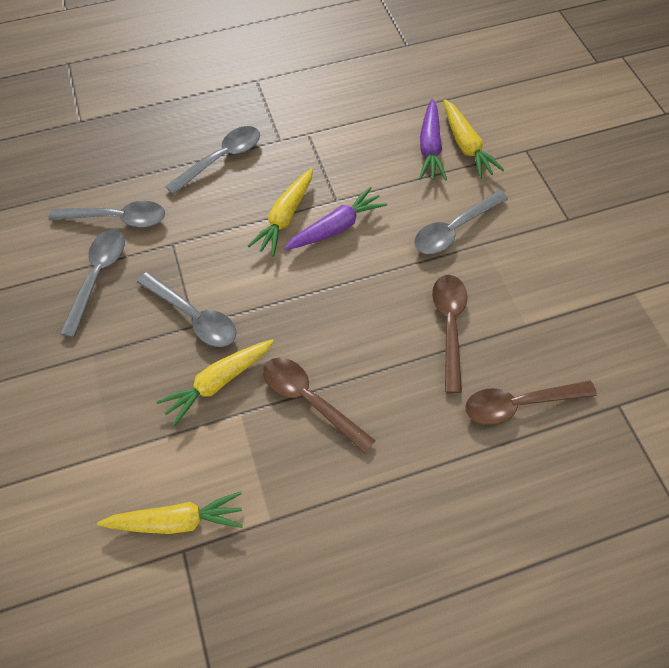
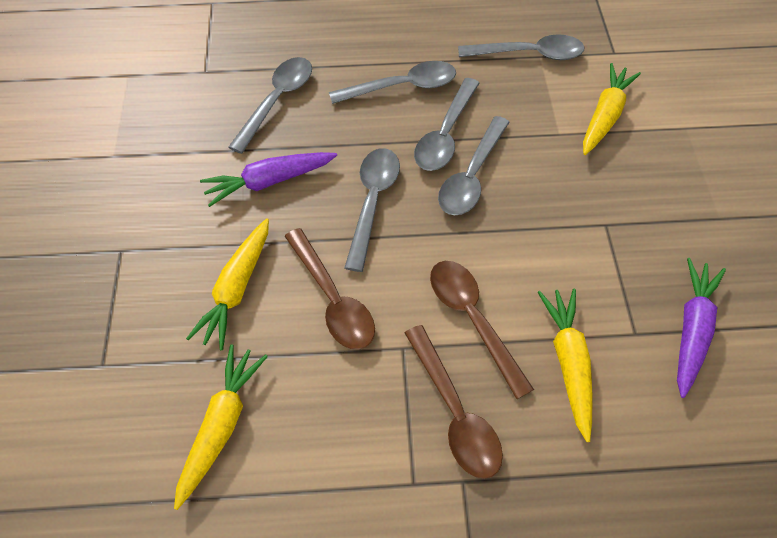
grey spoon: [48,201,165,227] [60,230,125,338] [137,272,236,347] [165,126,260,195] [414,190,508,254] = 5 -> [228,57,312,154] [329,61,456,104] [344,148,400,272] [414,78,480,171] [438,116,510,215] [458,34,584,60] = 6

